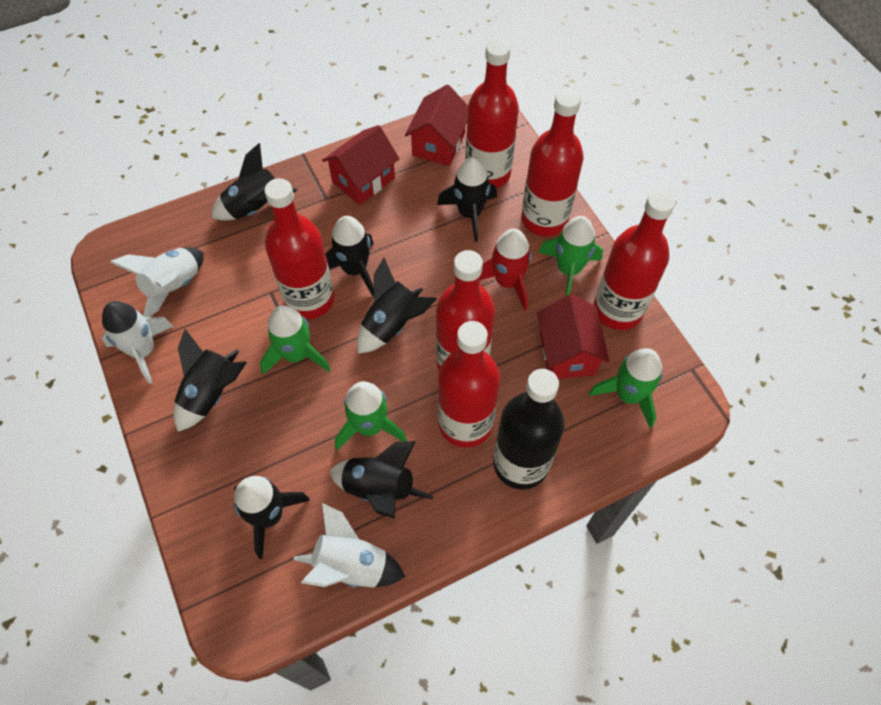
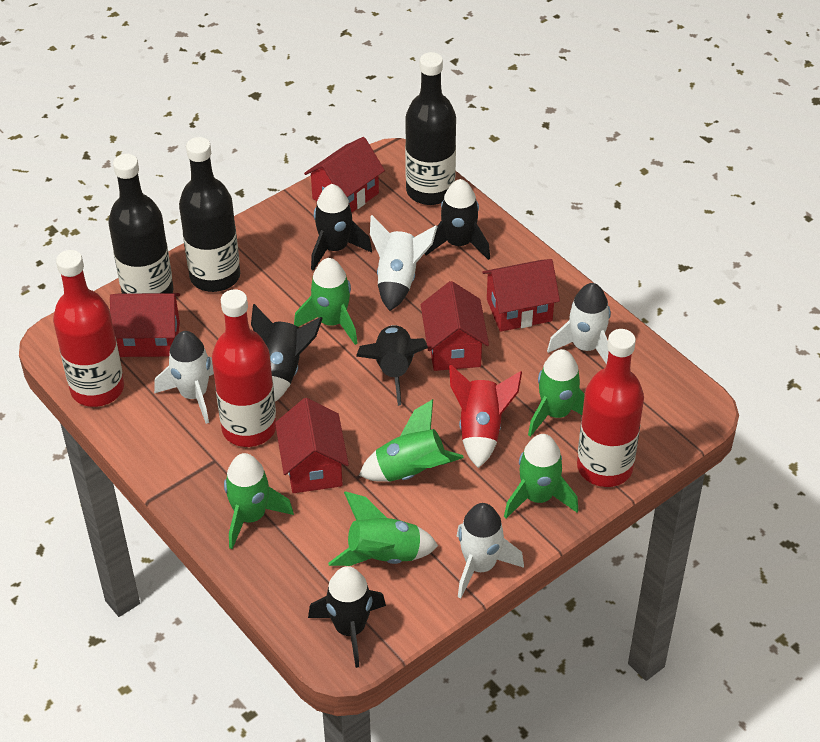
black bottle: [493,369,564,490] = 1 -> [108,154,173,294] [179,137,240,292] [405,52,456,205] = 3
black rocket: [173,329,247,432] [211,143,297,221] [234,476,310,559] [325,216,374,296] [330,441,433,519] [357,258,437,354] [437,157,497,242] = 7 -> [251,304,323,402] [308,566,386,668] [311,184,372,271] [356,325,428,406] [425,179,490,260] = 5
green rocket: [260,305,331,375] [335,381,407,450] [538,216,603,296] [589,348,663,428] = 4 -> [224,453,294,549] [294,258,358,345] [328,491,438,566] [359,399,464,482] [504,434,578,518] [528,349,585,437] = 6
red bottle: [264,178,334,319] [436,250,495,370] [438,321,500,448] [465,39,519,188] [521,89,584,236] [593,190,675,330] = 6 -> [53,250,124,407] [212,289,276,447] [577,329,644,487] = 3
red house: [322,125,400,205] [405,85,468,166] [537,294,610,379] = 3 -> [110,293,180,357] [275,398,349,493] [304,137,385,212] [421,281,489,371] [482,259,560,332] = 5
white rocket: [102,301,174,384] [110,247,204,317] [294,503,405,588] = 3 -> [154,331,214,424] [370,215,438,311] [457,503,524,599] [547,283,611,364] = 4

